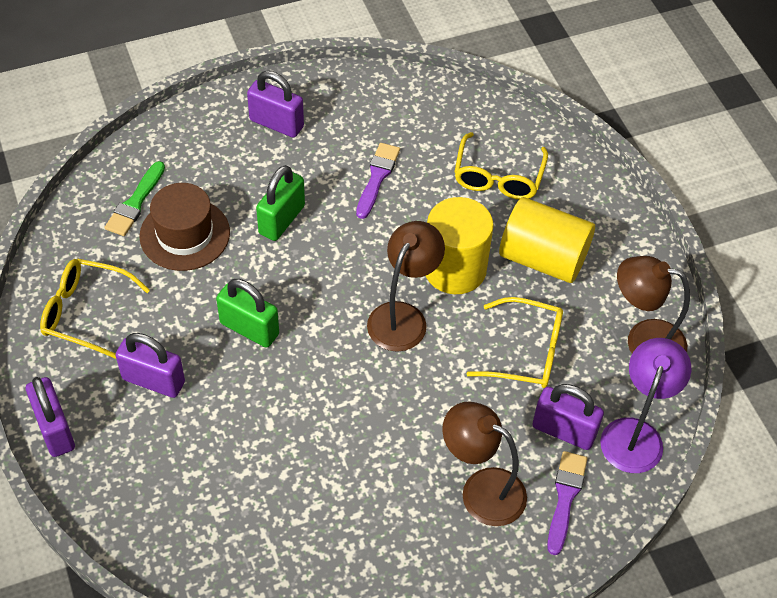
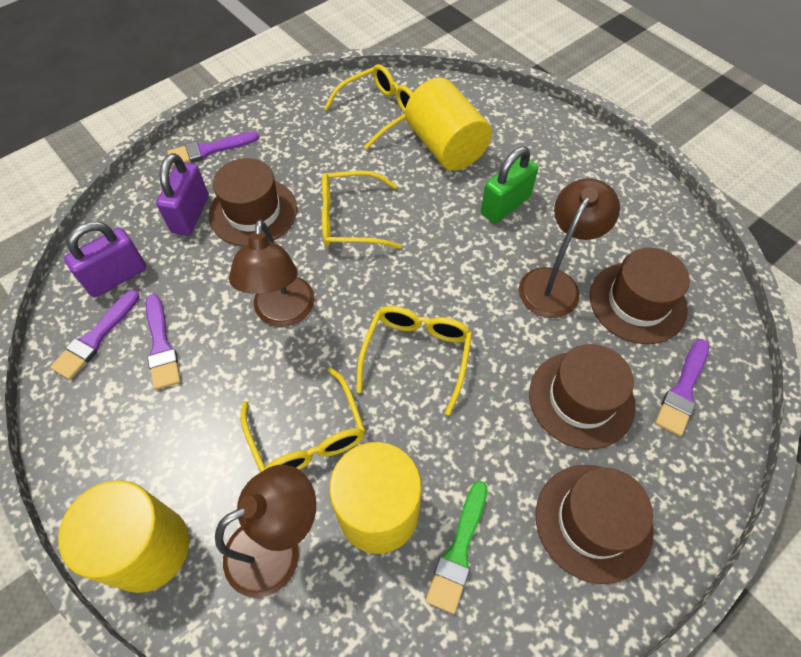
brown hat: [139,183,230,271] = 1 -> [209,158,297,247] [529,344,635,450] [536,465,654,584] [590,248,690,344] = 4
green padlock: [216,279,279,348] [256,165,305,241] = 2 -> [481,147,538,223] = 1
purple brush: [356,143,400,219] [547,451,588,555] = 2 -> [50,290,140,380] [145,294,181,390] [167,131,259,167] [655,339,709,436] = 4
purple lamp: [600,338,691,473] = 1 -> none = 0
purple padlock: [26,377,75,457] [116,333,185,398] [247,71,304,138] [532,384,604,450] = 4 -> [64,222,146,297] [156,153,209,236] = 2
yellow cylinder: [426,197,494,294] [499,197,595,283] = 2 -> [58,480,189,593] [329,442,422,554] [405,78,492,171] = 3
yellow glasses: [40,259,150,359] [454,132,548,200] [467,297,563,388] = 3 -> [240,367,366,473] [322,170,402,249] [324,64,413,150] [356,306,472,416] = 4

